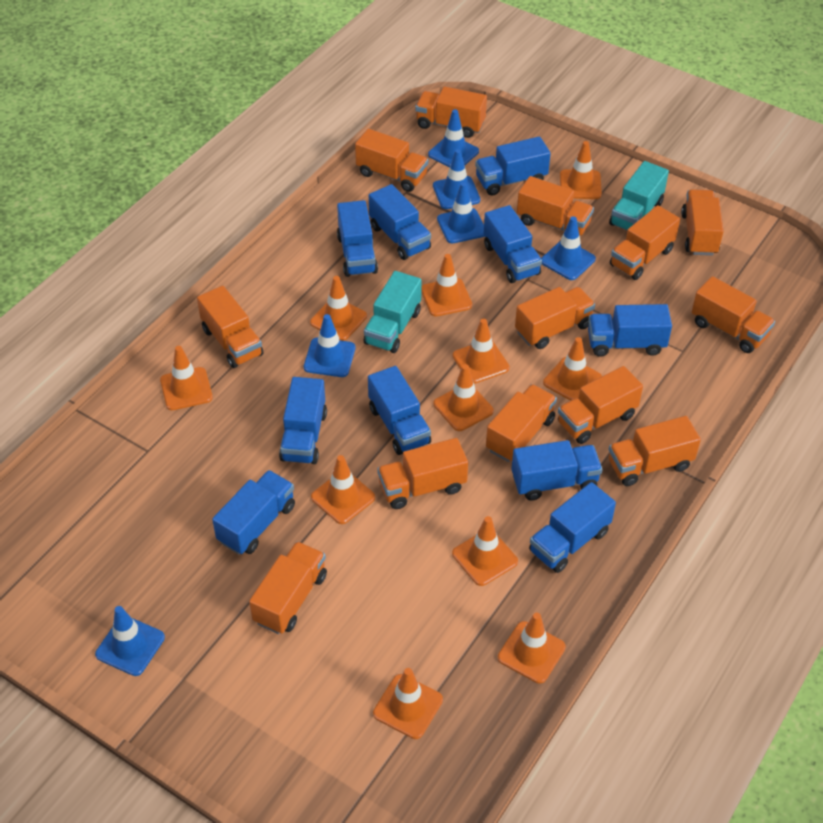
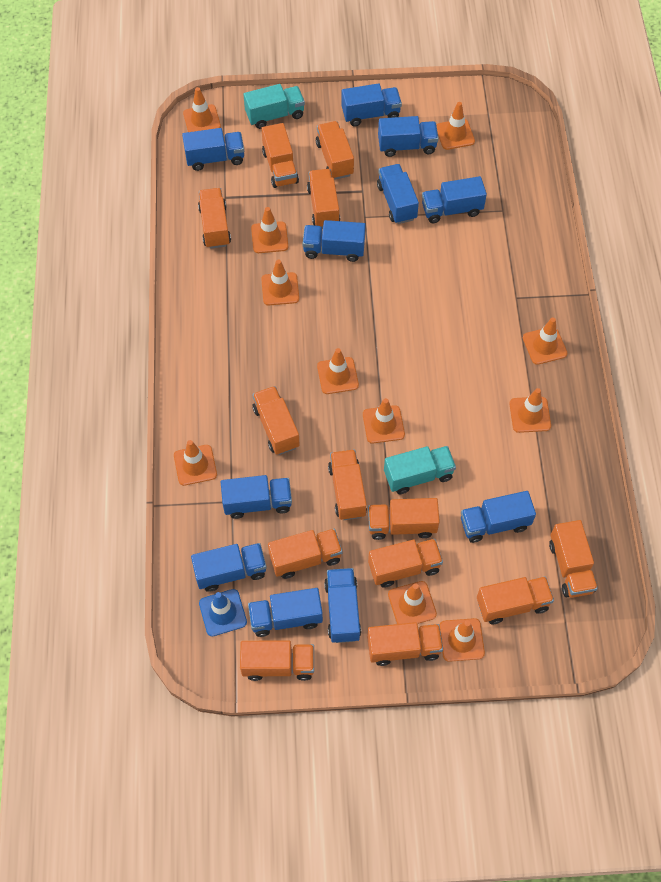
blue traffic cone: [95,606,165,676] [304,314,355,377] [428,109,479,168] [433,149,480,209] [437,182,485,243] [541,216,596,280] = 6 -> [199,589,247,636] = 1
blue truck: [212,470,295,555] [279,377,327,464] [337,200,378,277] [368,366,431,455] [369,184,431,260] [475,137,551,196] [483,205,542,283] [511,440,602,501] [529,482,616,573] [588,304,672,357] = 10 -> [182,128,244,171] [191,543,267,592] [221,475,292,519] [248,588,323,637] [303,220,366,262] [324,568,361,643] [341,83,402,126] [377,164,419,224] [378,116,439,157] [422,176,487,223] [461,491,536,543] = 11

